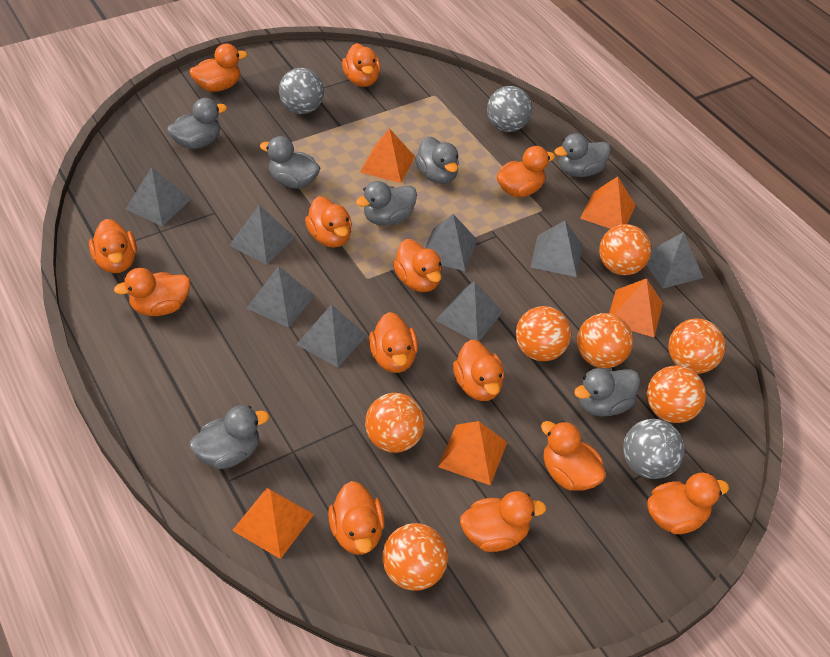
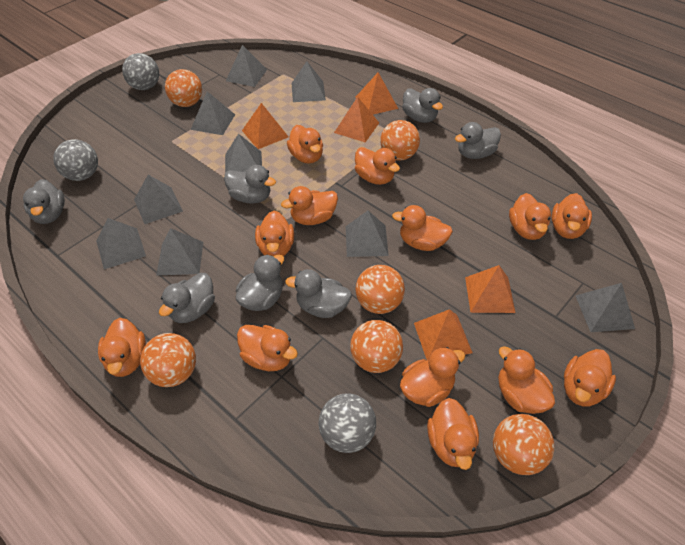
grey pyramid: [126,167,191,226] [229,205,295,265] [247,266,315,328] [296,304,367,368] [425,214,477,271] [436,281,503,341] [530,221,583,277] [646,232,703,288] = 8 -> [96,218,146,269] [134,175,183,224] [156,228,203,276] [191,91,235,135] [225,134,262,173] [226,45,267,87] [291,61,326,102] [346,211,389,257] [576,283,635,332] = 9
orange ball: [365,393,425,453] [382,523,448,590] [516,306,571,361] [577,313,633,368] [599,224,651,275] [647,366,706,423] [668,319,726,374] = 7 -> [140,333,196,387] [165,69,202,107] [350,320,403,373] [355,265,405,314] [380,120,420,161] [493,414,555,475] = 6

